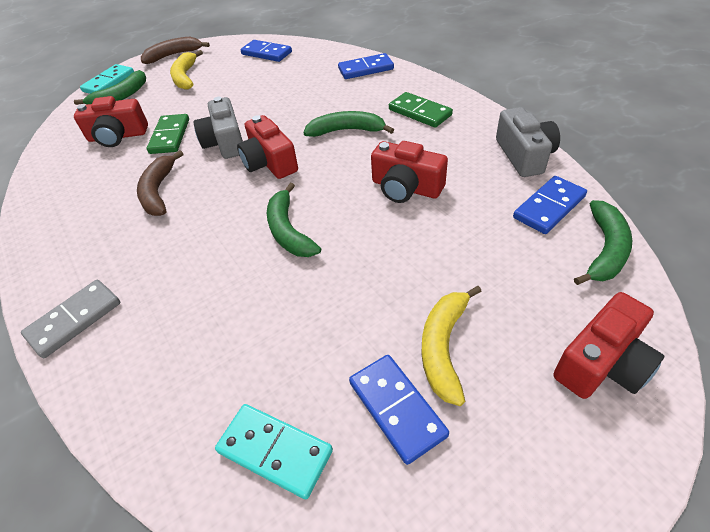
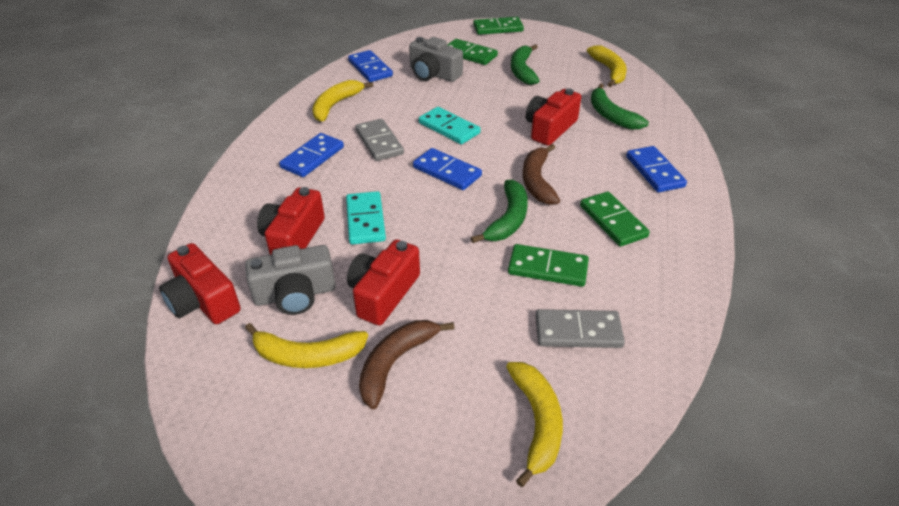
green banana: [74,70,146,105] [267,183,321,257] [303,111,394,137] [574,200,633,285] = 4 -> [471,180,528,243] [511,44,540,85] [591,83,649,130] = 3
green domino: [147,114,189,154] [389,92,453,128] = 2 -> [447,39,498,65] [473,17,524,35] [508,244,589,287] [580,191,650,247] = 4
grey domino: [21,280,120,358] = 1 -> [356,119,404,161] [536,309,625,348] = 2
yellow banana: [170,50,203,90] [421,286,482,406] = 2 -> [245,323,368,368] [312,80,373,122] [506,362,563,487] [587,45,627,87] = 4

